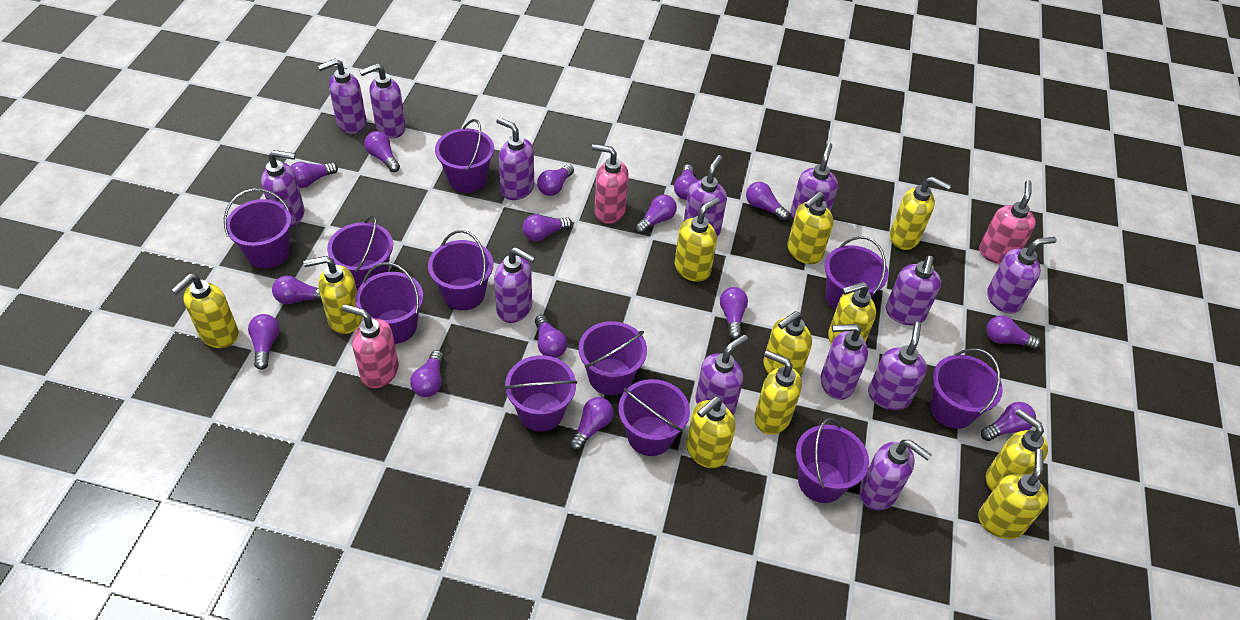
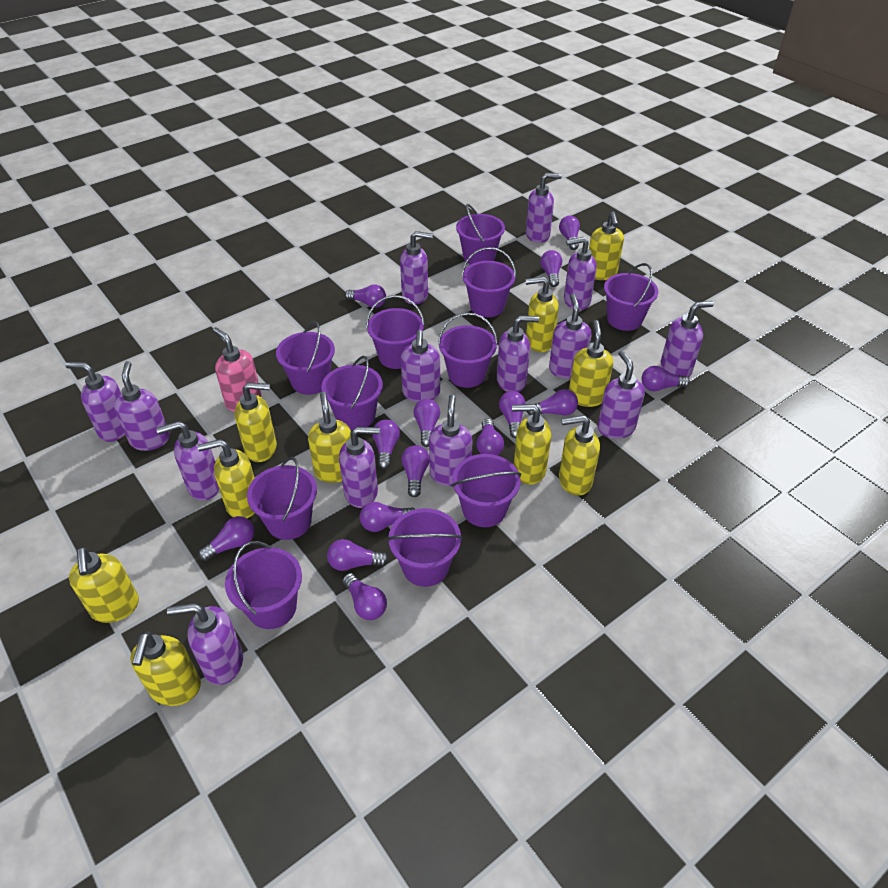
pink soap dispenser: [342,304,399,388] [592,144,629,224] [979,180,1036,264] = 3 -> [213,327,261,412] = 1
purple light bulb: [248,314,280,370] [272,275,322,304] [291,162,338,188] [364,131,400,172] [410,350,444,397] [523,214,572,241] [535,315,567,358] [537,164,574,196] [569,397,614,451] [635,194,677,234] [674,164,697,200] [720,287,748,339] [746,182,789,221] [981,402,1036,441] [986,315,1040,349] = 15 -> [198,516,254,561] [327,539,389,571] [343,573,387,620] [345,284,386,308] [360,502,415,532] [372,419,400,469] [401,445,429,497] [414,399,440,447] [476,418,504,456] [499,391,526,438] [526,389,578,416] [540,250,562,287] [559,216,580,250] [642,366,690,391] = 14
purple soap dispenser: [261,150,305,228] [318,58,367,134] [359,63,406,138] [494,247,535,323] [496,118,534,200] [683,155,727,236] [695,334,748,415] [790,143,838,219] [821,324,868,400] [859,440,932,510] [868,322,927,410] [886,256,941,326] [987,237,1057,314] = 13 -> [65,362,125,442] [114,361,170,451] [156,421,219,501] [167,603,243,685] [339,427,380,508] [400,231,433,304] [401,330,440,402] [429,395,473,486] [497,315,539,392] [526,173,562,243] [549,294,592,379] [564,237,597,310] [597,350,645,439] [661,301,714,377] = 14
yellow soap dispenser: [171,274,239,348] [303,256,362,334] [674,197,720,282] [686,396,736,468] [754,350,802,435] [763,311,812,377] [787,192,833,264] [828,282,876,345] [890,176,951,250] [978,449,1048,539] [986,409,1048,491] = 11 -> [69,547,139,623] [130,632,201,706] [197,439,255,518] [235,382,277,462] [308,392,351,483] [512,404,551,485] [526,277,559,352] [559,415,600,496] [569,320,613,407] [589,212,624,280] = 10

